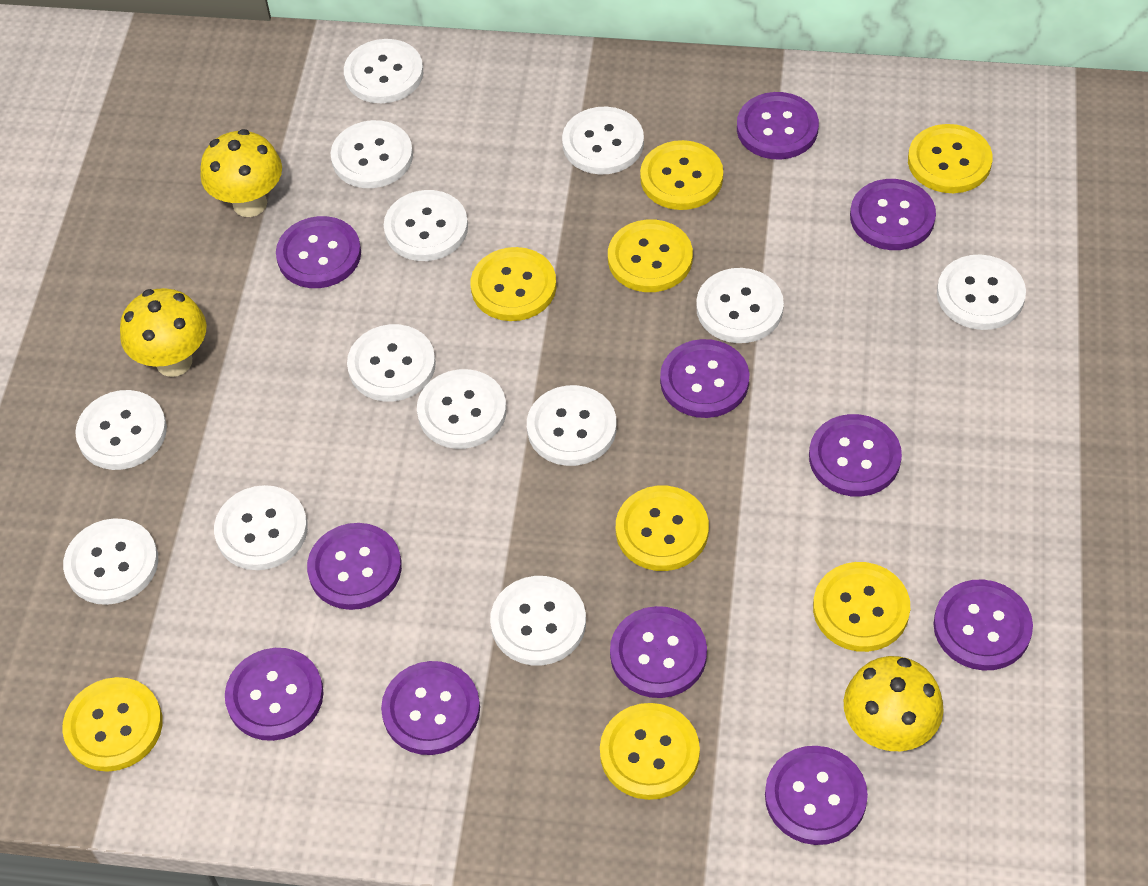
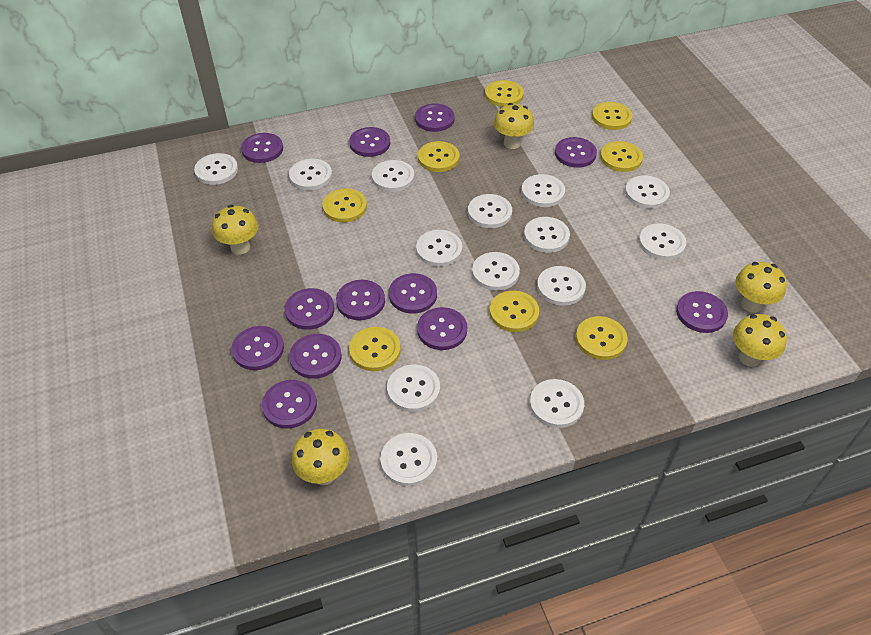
purple button: [225,648,324,741] [276,216,361,288] [307,523,402,610] [381,661,480,755] [610,606,707,698] [660,339,749,418] [737,92,819,160] [765,746,868,845] [809,414,902,497] [850,179,936,250] [934,580,1033,670] = 11 -> [231,326,284,370] [241,133,283,163] [262,380,317,429] [284,288,334,330] [289,334,342,379] [336,280,385,320] [349,127,390,157] [389,273,437,314] [415,104,455,132] [417,307,467,350] [555,137,597,168] [676,291,728,333] = 12
white button: [63,518,158,605] [75,390,167,470] [214,485,308,570] [331,120,413,188] [344,39,423,103] [347,324,436,402] [384,190,468,261] [417,369,507,449] [490,576,586,665] [527,385,617,466] [562,107,644,175] [696,268,784,343] [937,254,1026,330] = 13 -> [194,153,238,185] [289,159,332,190] [372,160,414,192] [380,433,437,486] [387,364,440,412] [416,230,462,267] [468,194,512,228] [472,252,520,291] [521,174,565,207] [524,217,570,253] [530,379,584,428] [537,266,586,306] [625,175,670,209] [639,223,686,260] = 14
yellow mushroom: [120,288,207,377] [200,129,282,217] [844,656,944,751] = 3 -> [212,205,259,255] [292,429,349,485] [494,103,534,149] [733,314,787,367] [735,262,787,313] = 5

